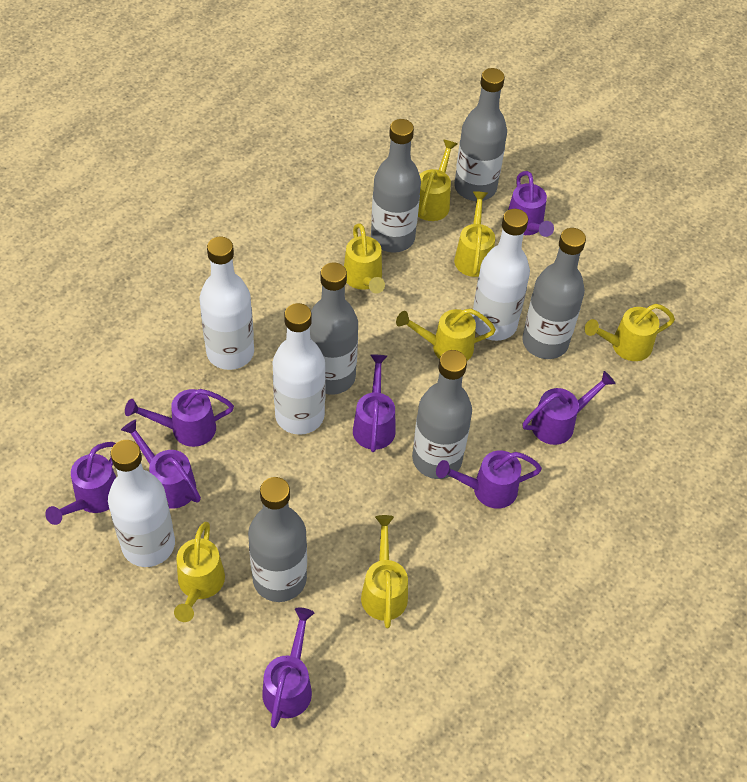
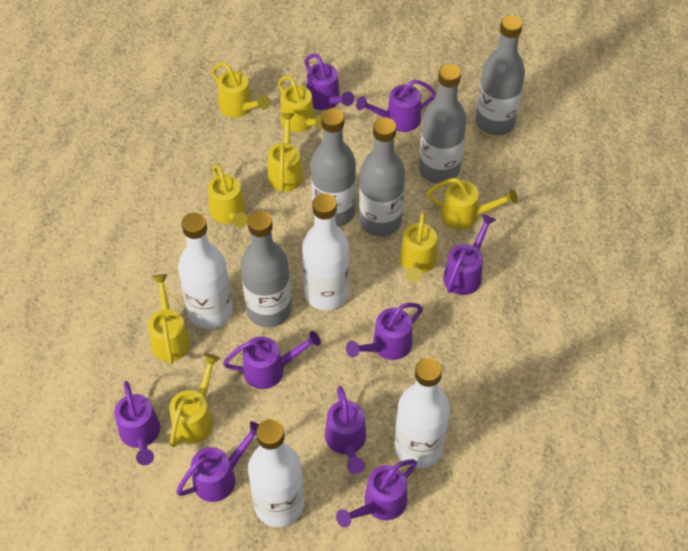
grey bottle: [248,477,307,602] [310,262,358,395] [371,119,421,253] [412,350,472,479] [455,68,507,201] [522,228,586,359] = 6 -> [240,211,291,327] [311,108,356,227] [359,117,405,236] [419,64,467,183] [475,15,525,135] = 5
purple watering can: [45,442,116,525] [121,419,201,508] [125,389,234,447] [262,608,314,728] [353,355,396,452] [436,450,542,509] [508,171,554,237] [522,371,616,445] = 8 -> [114,381,160,465] [176,421,259,502] [223,331,321,389] [304,53,354,110] [325,386,366,474] [336,459,417,527] [346,303,423,360] [356,79,436,132] [443,214,496,295] = 9
yellow watering can: [174,522,225,622] [344,223,385,294] [361,515,408,628] [396,308,496,361] [418,140,457,221] [454,191,495,277] [585,304,675,361] = 7 -> [148,274,191,365] [169,353,220,447] [208,164,248,228] [212,62,270,118] [268,113,303,191] [278,75,323,132] [399,211,437,283] [426,178,518,230] = 8

